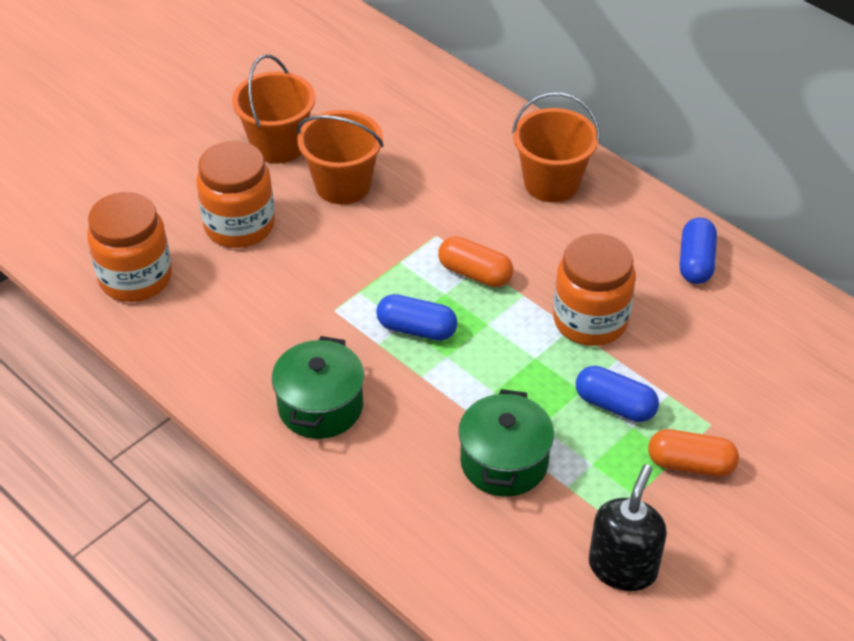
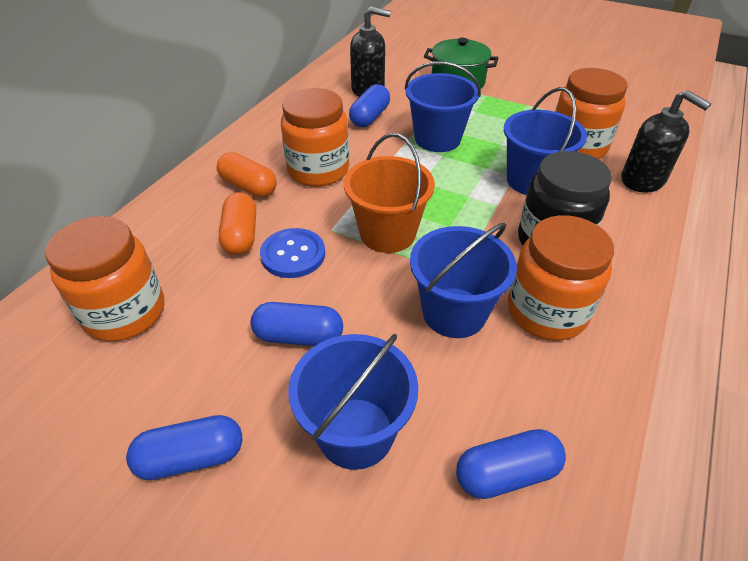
black jar: none = 0 -> [518,151,612,245] = 1
black soap dispenser: [589,464,667,591] = 1 -> [350,7,391,97] [621,90,711,192] = 2
blue bucket: none = 0 -> [289,334,418,470] [405,61,481,152] [410,223,517,338] [504,87,587,195] = 4
blue button: none = 0 -> [260,228,325,278] = 1
blue capsule: [376,294,458,341] [576,366,659,422] [680,218,717,284] = 3 -> [126,415,242,480] [251,302,343,346] [349,84,390,127] [456,429,566,499] = 4
green pot: [272,336,364,439] [458,389,554,497] = 2 -> [424,38,499,89] = 1
orange bucket: [232,54,315,164] [297,110,384,204] [512,92,600,202] = 3 -> [344,133,435,253] = 1
orange jar: [87,192,172,302] [196,141,275,248] [553,233,636,346] = 3 -> [45,216,164,341] [281,88,349,187] [508,215,614,341] [555,68,628,159] = 4

